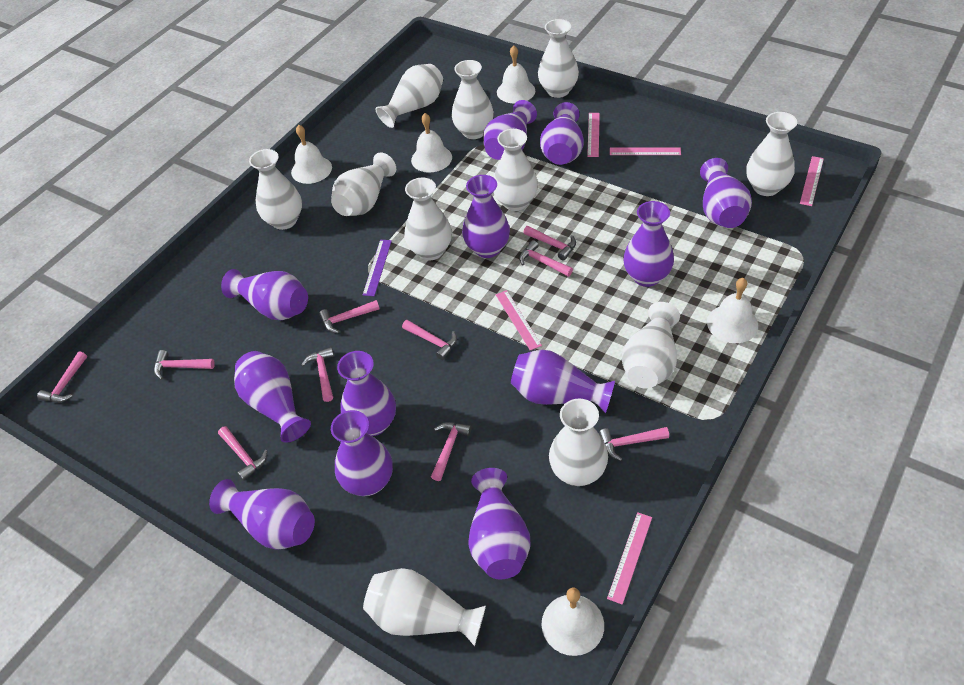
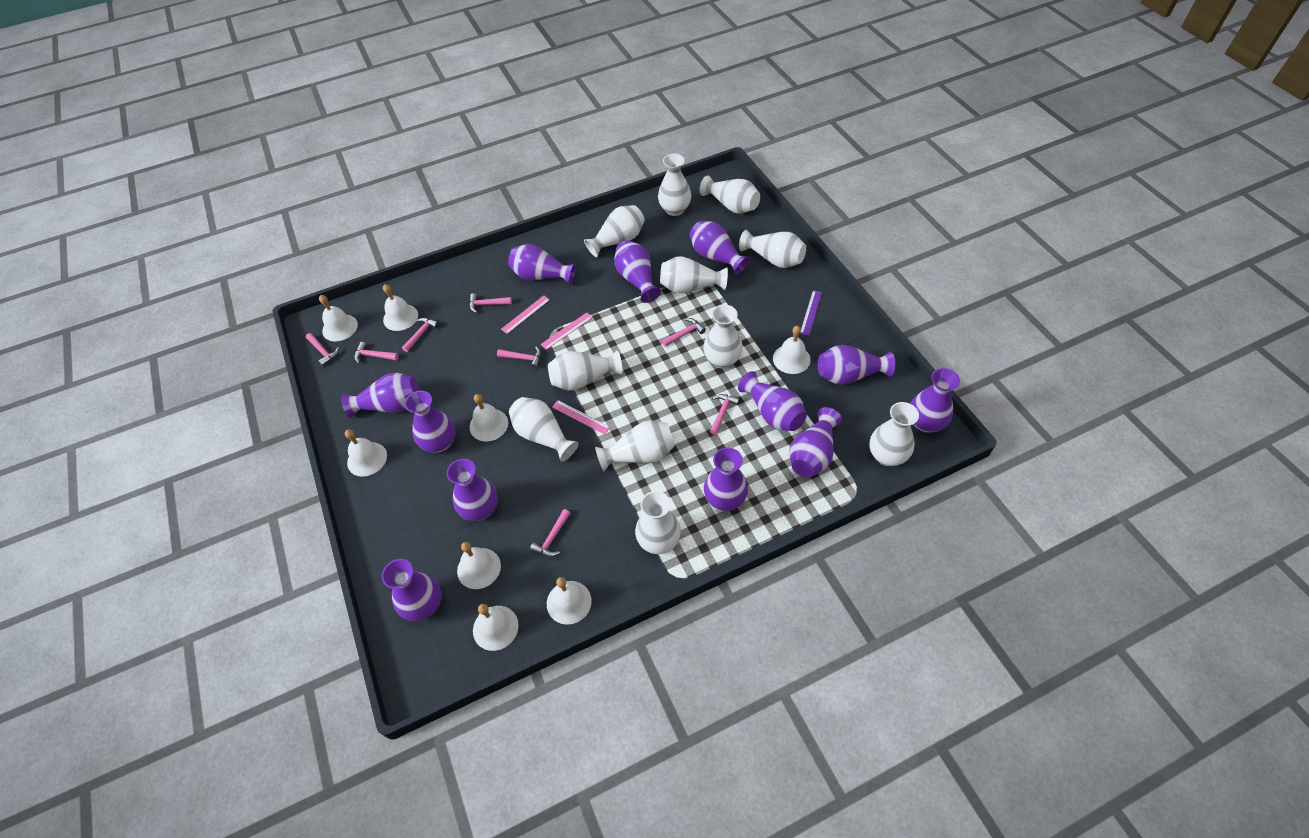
pink hammer: [37,351,87,402] [154,350,215,380] [218,426,267,481] [301,347,334,402] [319,300,380,333] [402,320,457,360] [431,422,472,481] [519,240,573,277] [523,226,576,261] [599,427,669,461] = 10 -> [306,333,339,366] [354,342,399,364] [402,318,439,352] [469,293,512,313] [497,347,542,369] [530,509,571,557] [662,318,706,347] [710,394,740,435] = 8
pink ruler: [496,290,542,351] [587,113,600,157] [607,512,652,605] [610,147,681,155] [800,156,824,206] = 5 -> [501,295,550,334] [540,313,593,350] [552,400,610,435] = 3
white bell: [291,125,332,184] [411,113,452,173] [497,45,535,104] [542,588,604,656] [707,278,758,343] = 5 -> [319,295,358,341] [345,429,387,477] [383,284,418,331] [457,542,501,589] [470,394,508,442] [473,604,519,651] [547,577,592,625] [773,326,811,374] = 8

